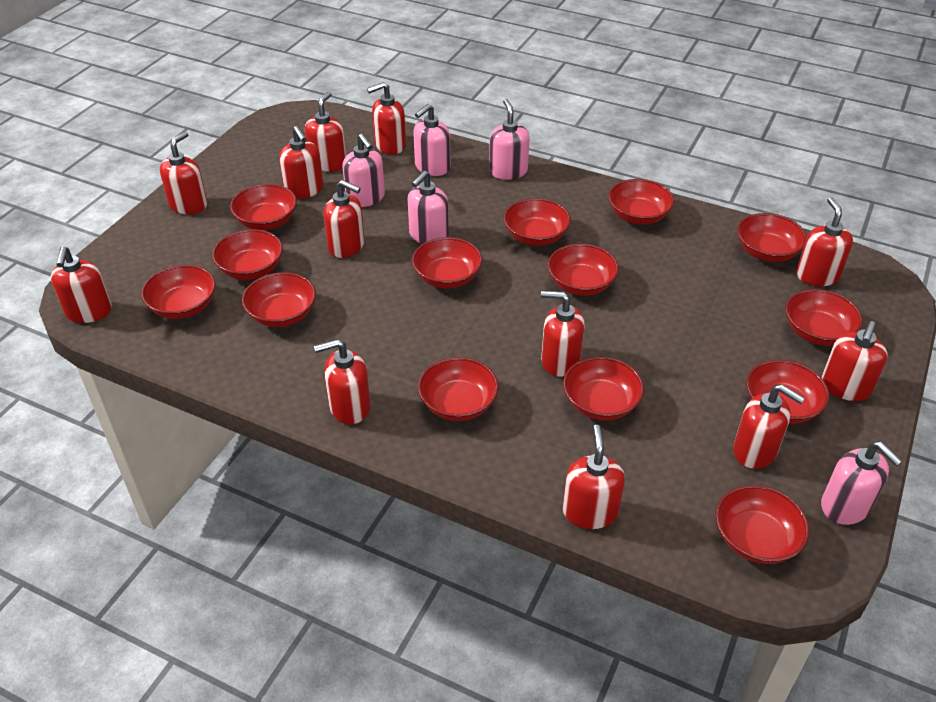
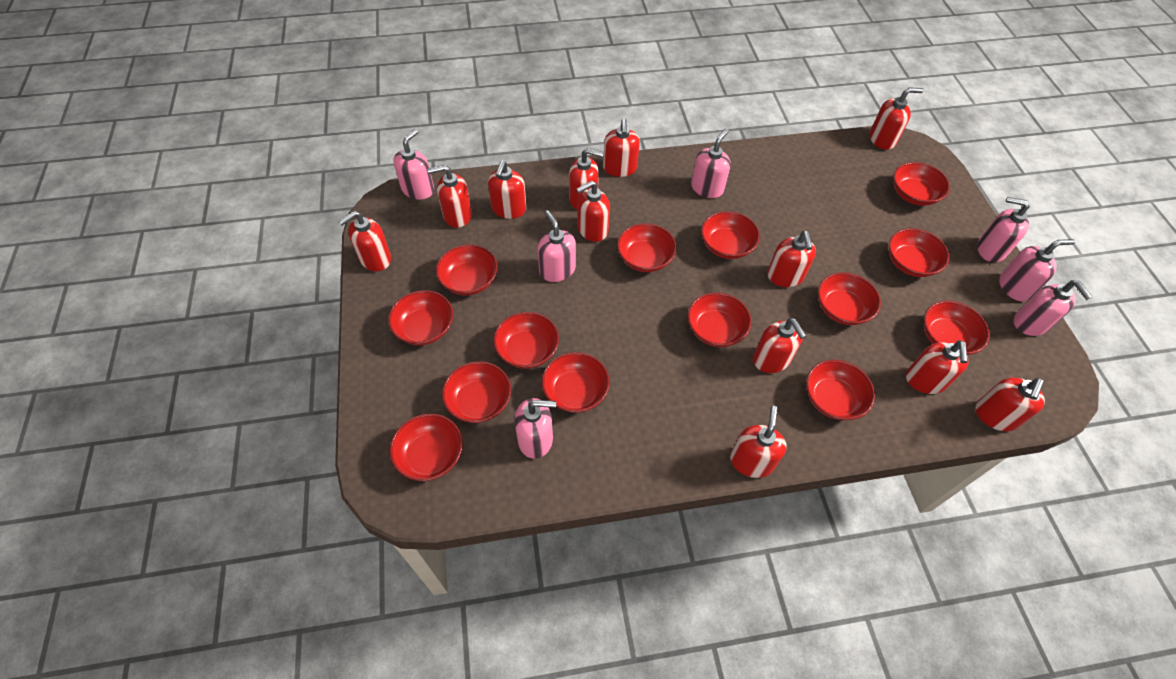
pink soap dispenser: [342,134,385,207] [407,171,449,244] [413,104,450,176] [489,99,530,180] [821,441,903,525] = 5 -> [393,129,434,200] [514,398,556,459] [538,210,576,282] [691,129,731,198] [977,197,1030,263] [999,239,1075,301] [1014,280,1092,336] = 7

